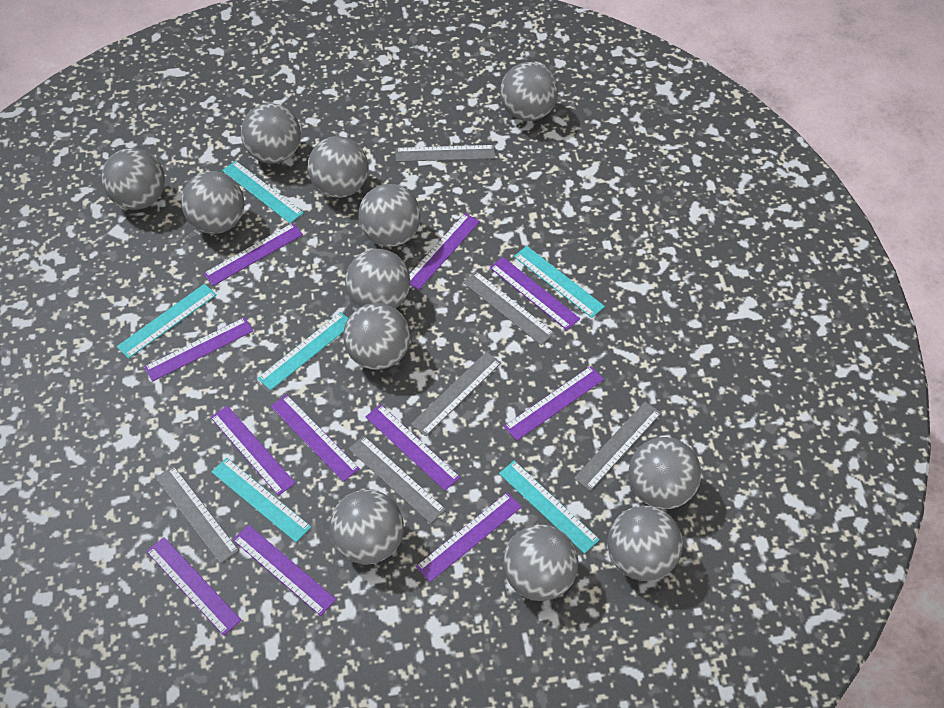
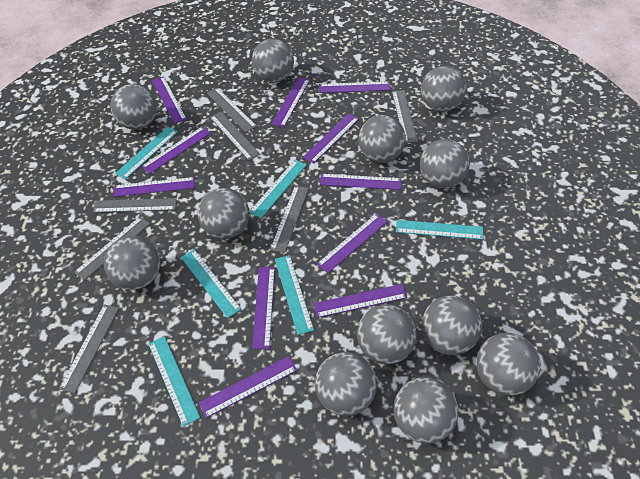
grey ruler: [156,466,239,564] [349,436,446,524] [396,145,495,162] [411,352,501,436] [463,271,555,345] [574,402,661,491] = 6 -> [59,304,119,393] [74,217,150,280] [93,198,177,213] [207,87,257,132] [210,112,260,161] [270,186,309,253] [392,90,418,143] = 7

